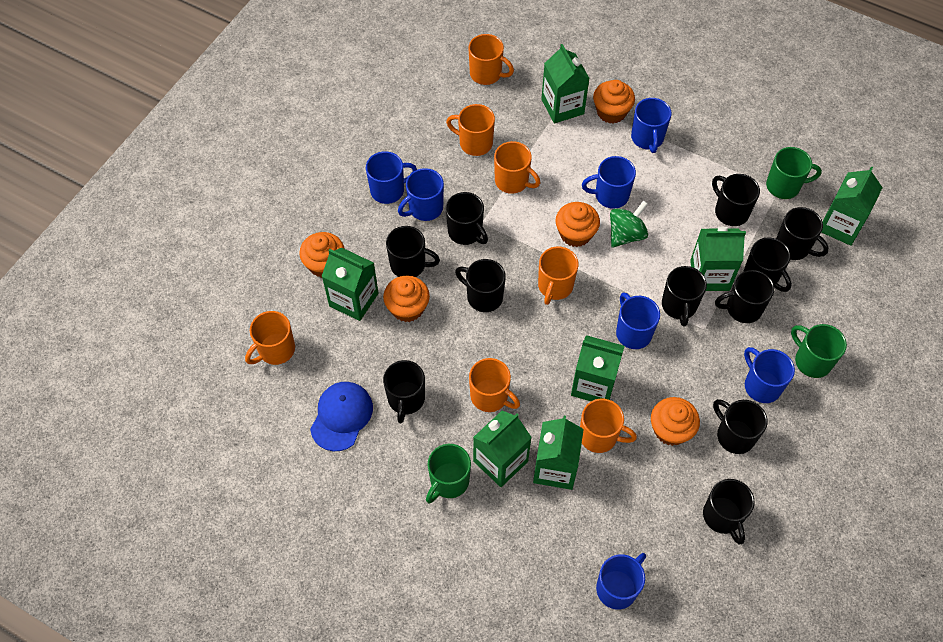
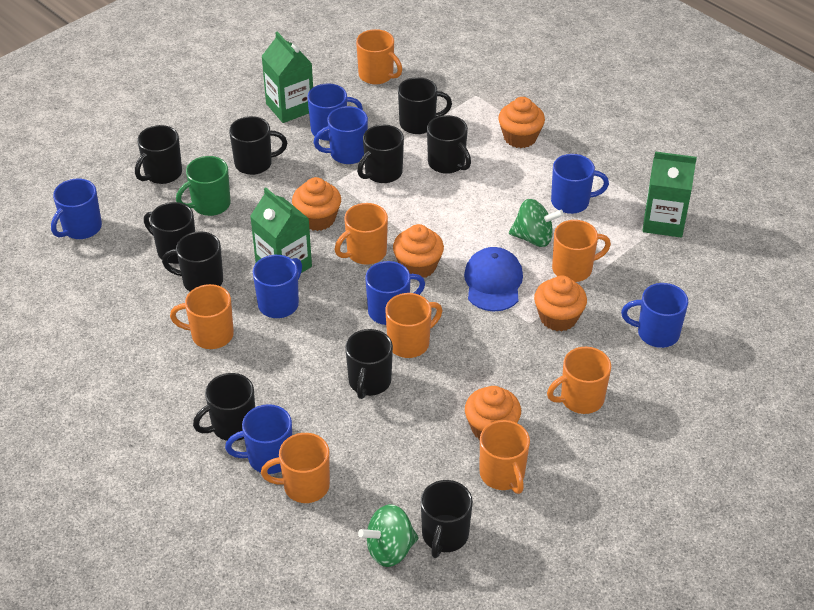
black mug: [383,360,425,423] [386,226,440,277] [446,192,488,245] [455,259,506,312] [662,266,707,327] [703,479,755,545] [712,174,760,226] [713,399,768,454] [715,270,774,323] [743,237,792,292] [776,207,829,260] = 11 -> [135,125,182,184] [144,202,195,264] [162,232,223,291] [193,373,255,441] [229,116,287,175] [345,329,393,399] [357,125,404,183] [398,77,452,134] [421,480,473,558] [427,115,471,174] = 10
blue mug: [366,151,417,204] [398,168,444,221] [582,156,636,209] [596,553,646,610] [616,292,660,349] [631,98,672,153] [744,347,795,403] = 7 -> [51,178,102,239] [225,404,292,474] [253,255,302,318] [307,83,363,141] [313,106,368,164] [365,261,425,325] [551,154,609,214] [621,283,688,348] = 8
green carton: [322,248,379,321] [473,411,532,487] [533,416,584,490] [541,44,590,123] [571,335,624,401] [690,227,746,291] [821,166,883,246] = 7 -> [250,188,312,273] [262,32,313,123] [642,151,697,238] = 3
green mug: [426,444,471,503] [766,147,822,199] [791,324,847,378] = 3 -> [176,156,231,216] = 1
green spinning top: [610,200,648,248] = 1 -> [358,504,419,567] [509,199,564,247] = 2
orange mug: [245,311,295,365] [446,104,495,156] [468,34,514,85] [469,358,520,412] [494,141,540,194] [538,247,579,305] [580,399,637,453] = 7 -> [170,284,234,349] [261,433,330,503] [335,203,388,265] [356,29,402,85] [385,293,442,358] [480,420,530,494] [547,347,611,414] [552,220,611,282] = 8

